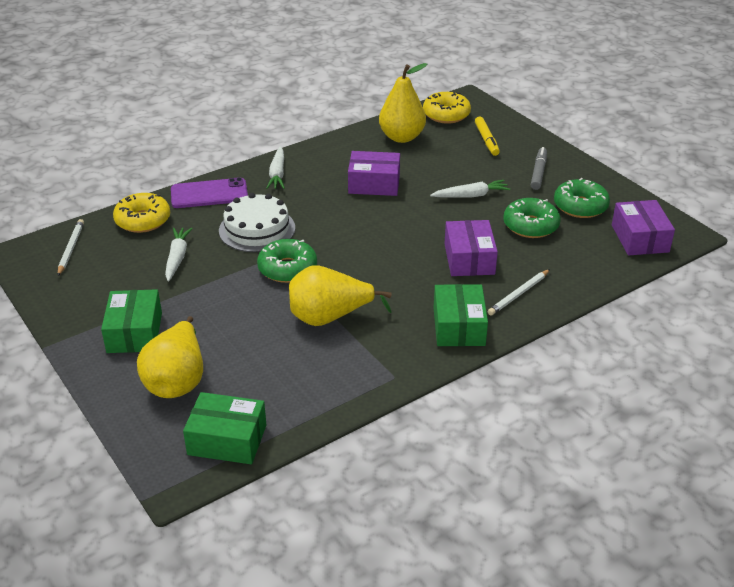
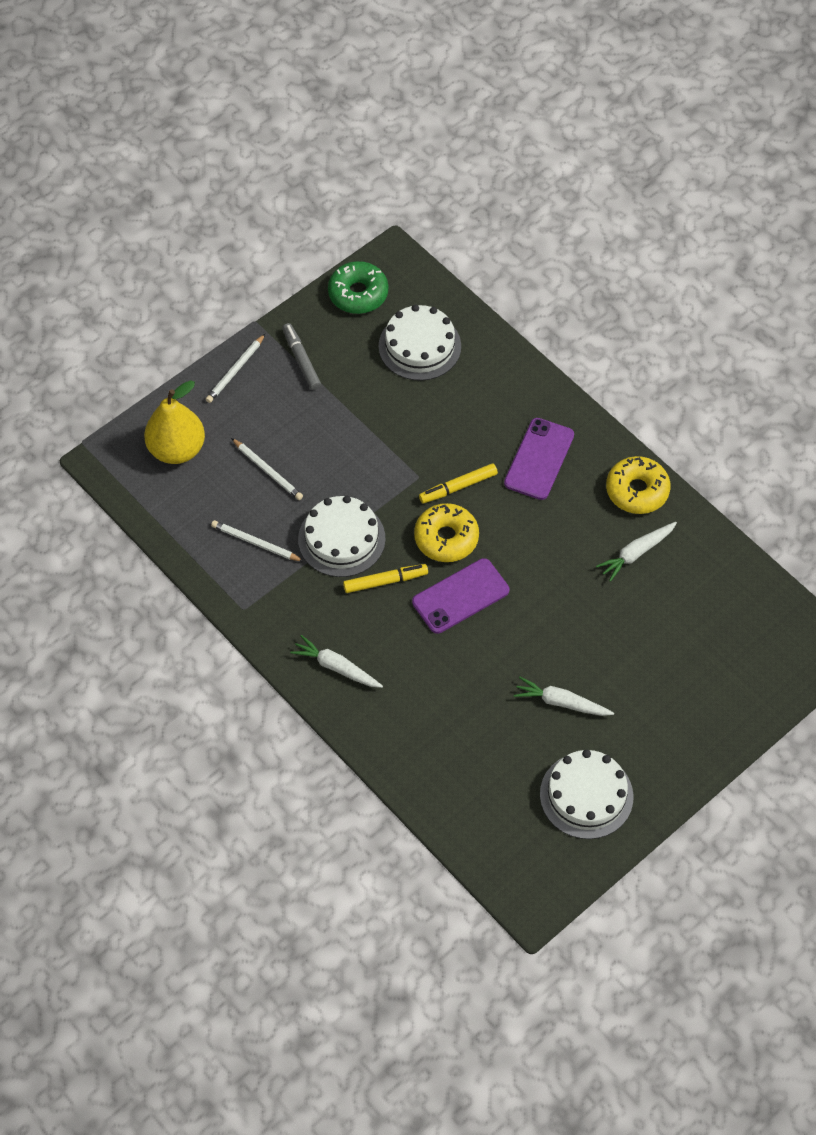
green box: [101,289,162,353] [183,392,266,464] [434,284,488,346] = 3 -> none = 0
green donut: [257,239,317,283] [503,198,561,238] [554,178,610,218] = 3 -> [328,261,388,314] = 1
purple box: [348,151,400,196] [444,220,498,276] [612,200,675,255] = 3 -> none = 0
purple phone: [171,177,248,208] = 1 -> [412,558,509,634] [504,418,574,500] = 2
white cake: [219,193,295,252] = 1 -> [298,496,386,577] [379,305,461,381] [540,750,634,839] = 3
white pencil: [58,219,84,276] [487,269,550,316] = 2 -> [206,334,265,403] [211,520,304,562] [231,438,303,500] = 3
yellow marker: [475,116,500,156] = 1 -> [343,564,428,593] [419,463,498,503] = 2
yellow pear: [137,316,203,398] [289,265,392,326] [379,63,427,143] = 3 -> [144,380,205,464] = 1

